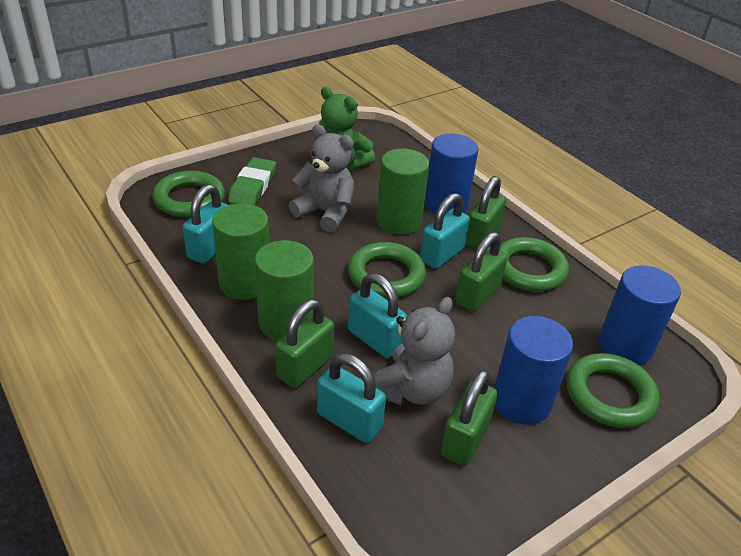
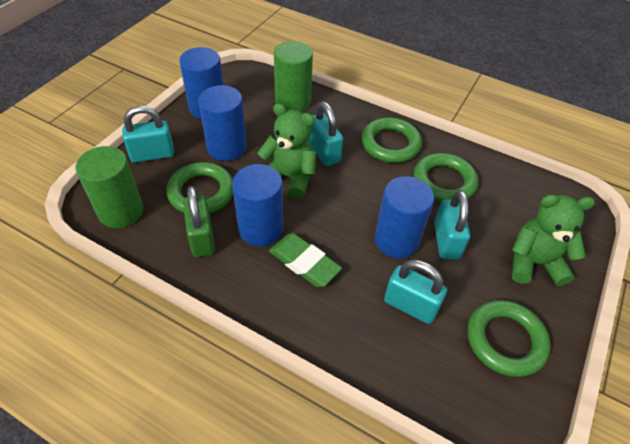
blue cylinder: [425,134,478,214] [494,316,573,425] [598,265,681,365] = 3 -> [179,47,223,119] [198,85,247,161] [232,164,283,246] [374,176,434,258] = 4
green cylinder: [212,203,269,300] [255,240,314,341] [377,149,429,235] = 3 -> [76,146,143,228] [274,41,313,111] = 2
green padlock: [275,299,335,388] [441,369,498,466] [455,232,508,312] [465,176,506,250] = 4 -> [183,186,215,257] = 1
green teddy bear: [319,87,375,170] = 1 -> [257,103,316,199] [512,194,595,286] = 2
grey teddy bear: [289,124,354,232] [372,297,455,405] = 2 -> none = 0

